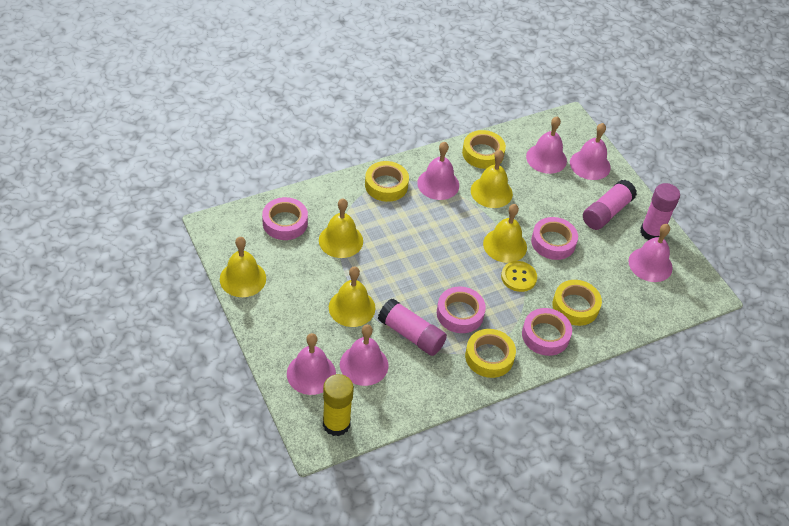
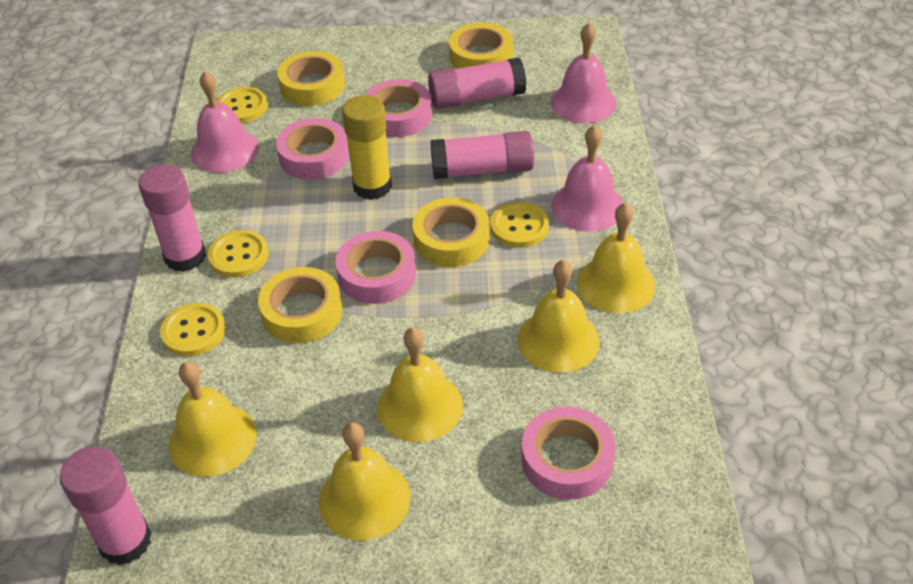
pink bell: [287,333,336,395] [340,325,388,386] [417,142,459,200] [526,116,567,174] [570,123,611,180] [628,224,673,282] = 6 -> [191,71,259,173] [551,23,617,123] [551,125,623,232] = 3
pink glue stick: [378,298,447,356] [583,180,637,230] [640,183,680,240] = 3 -> [59,446,152,565] [138,164,206,272] [428,58,526,109] [430,131,534,179] = 4
yellow button: [501,261,537,292] = 1 -> [160,303,226,356] [208,230,269,278] [217,87,268,123] [490,202,549,248] = 4

